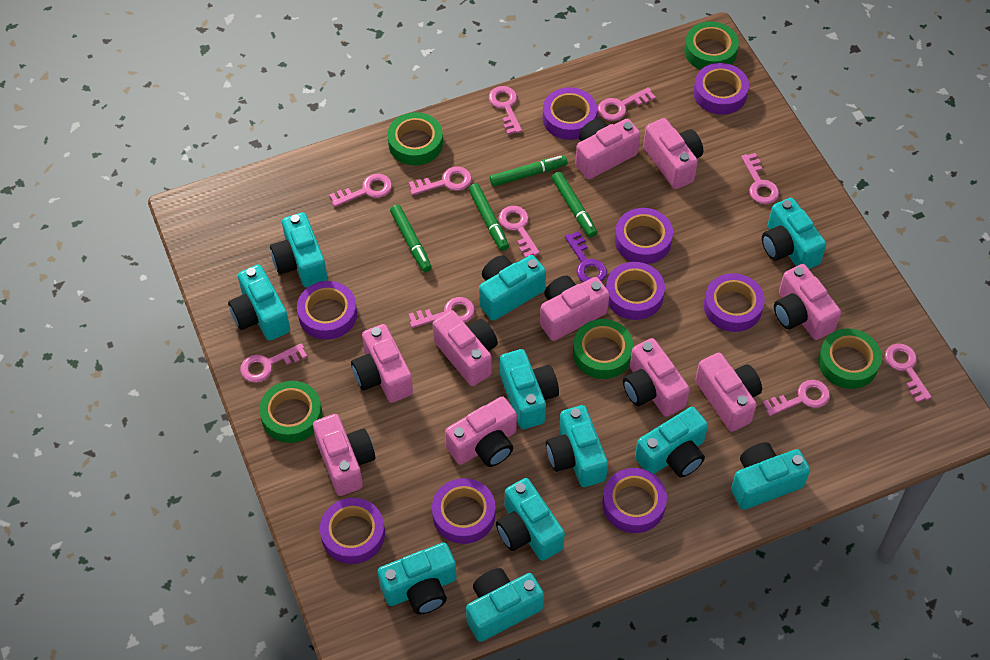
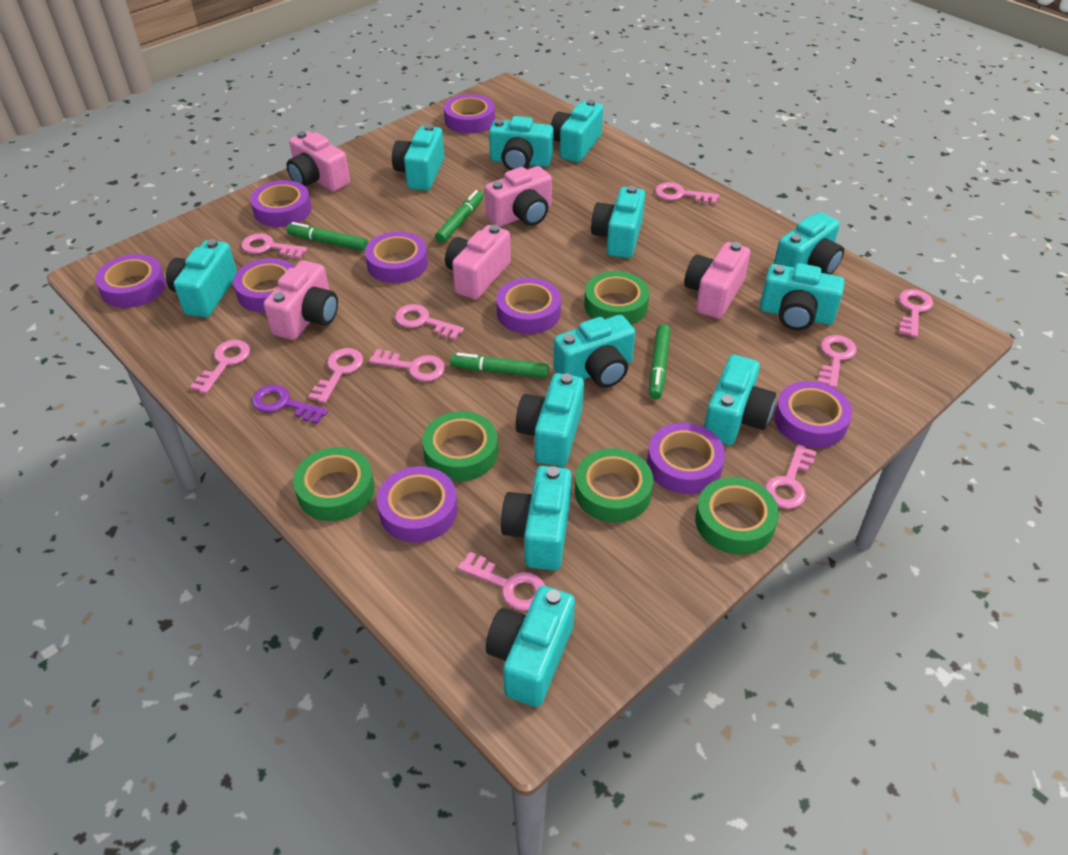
pink camera: [313,414,375,496] [351,324,413,403] [433,310,498,386] [445,396,517,467] [540,276,609,341] [575,119,640,179] [623,338,690,417] [643,118,703,189] [695,353,762,432] [774,264,841,340] = 10 -> [264,260,338,340] [286,131,350,192] [445,225,511,300] [485,166,552,227] [684,242,750,319] = 5
turquoise camera: [228,265,290,341] [270,212,327,288] [378,543,456,614] [466,568,544,642] [479,255,546,321] [496,478,565,561] [500,349,559,429] [546,405,608,487] [635,407,708,478] [731,442,810,510] [762,198,826,269] = 11 -> [166,239,237,318] [392,124,444,191] [486,586,575,707] [489,116,554,170] [501,466,572,571] [516,373,584,467] [551,100,603,162] [553,315,635,388] [591,186,645,258] [704,355,776,445] [760,263,845,330] [774,212,844,275] = 12

